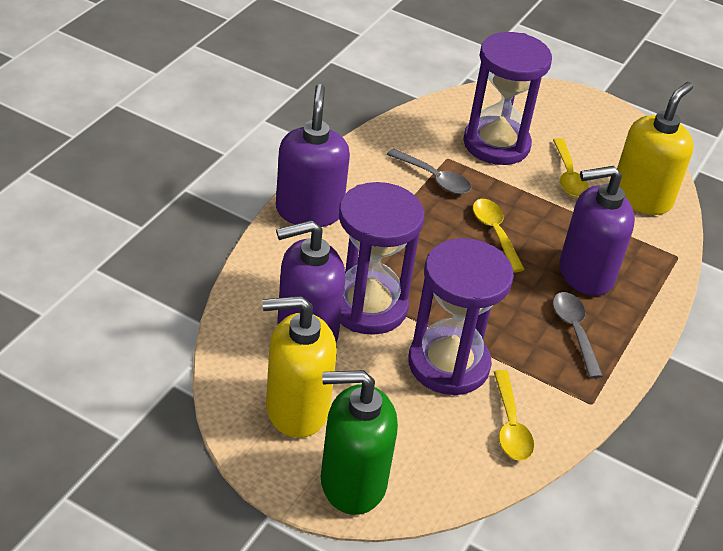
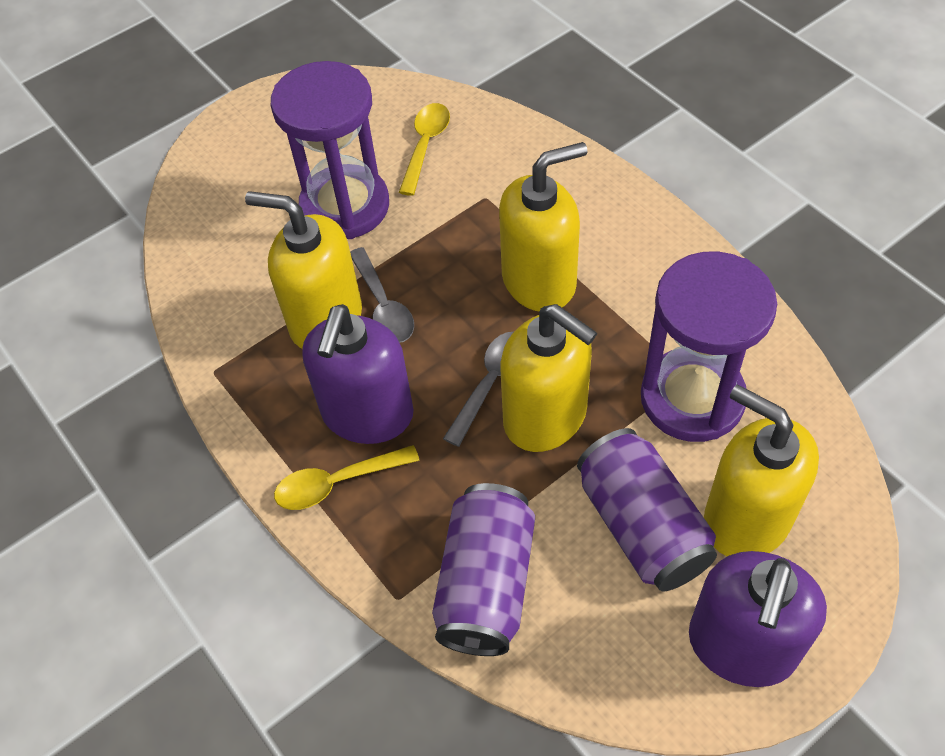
green soap dispenser: [321,370,398,515] = 1 -> none = 0
purple can: none = 0 -> [432,483,535,656] [577,428,717,591] = 2
purple hourglass: [339,182,424,335] [408,238,514,396] [463,32,552,165] = 3 -> [271,61,389,239] [641,251,777,442] = 2
purple soap dispenser: [276,84,350,227] [276,220,345,342] [560,166,635,296] = 3 -> [302,304,414,444] [689,551,827,687] = 2
yellow soap dispenser: [262,296,337,438] [617,82,694,215] = 2 -> [245,191,362,349] [499,142,588,311] [500,304,597,452] [704,384,819,556] = 4
yellow spoon: [473,199,525,272] [494,370,534,461] [553,138,589,197] = 3 -> [274,445,420,510] [399,103,450,196] = 2

